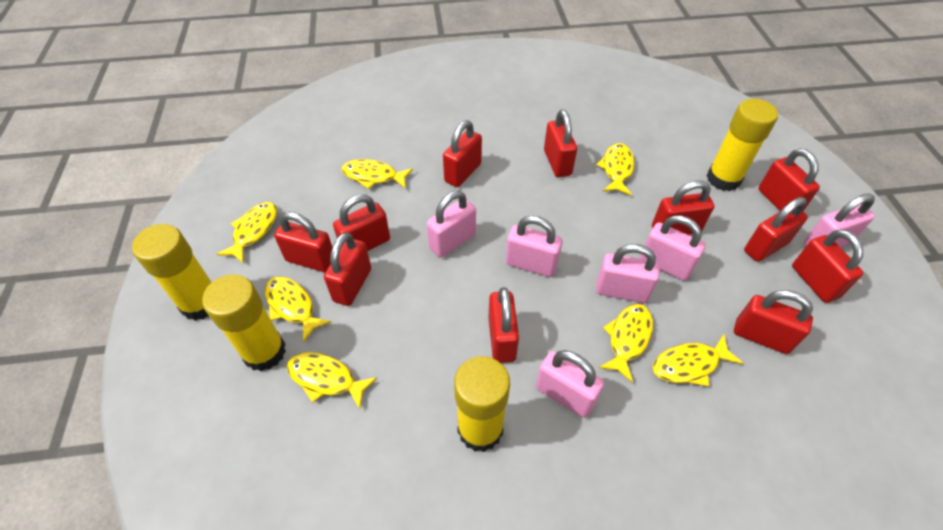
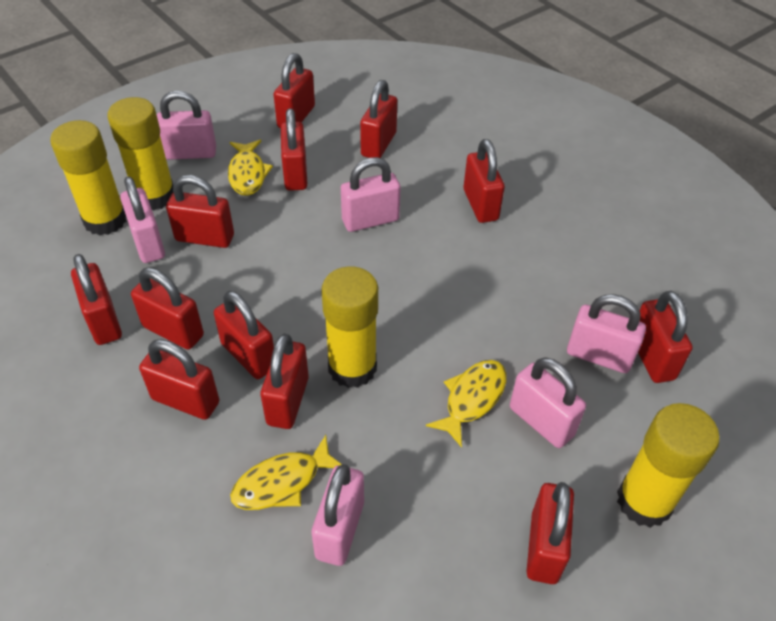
red padlock: [274,212,332,273] [324,232,371,306] [333,194,390,251] [443,120,482,187] [488,287,519,363] [544,109,577,177] [652,180,714,235] [734,290,813,354] [744,197,808,262] [758,149,820,211] [792,229,864,303] = 11 -> [71,254,122,345] [131,268,204,350] [139,339,219,420] [166,175,234,248] [214,291,274,379] [260,334,309,429] [273,53,315,128] [281,108,308,191] [360,80,397,158] [464,139,505,223] [526,482,574,584] [638,291,693,383] = 12
yellow fish: [217,202,277,264] [265,277,331,343] [287,352,377,409] [342,159,413,189] [596,143,634,195] [599,304,653,383] [653,334,743,387] = 7 -> [228,140,273,196] [230,435,342,510] [426,360,507,448] = 3

